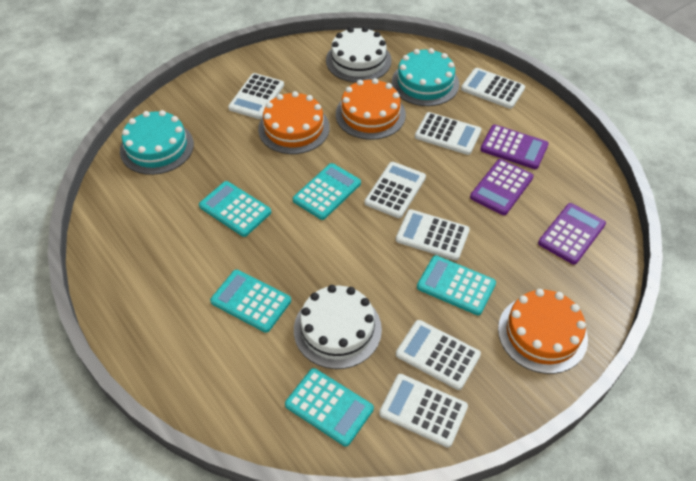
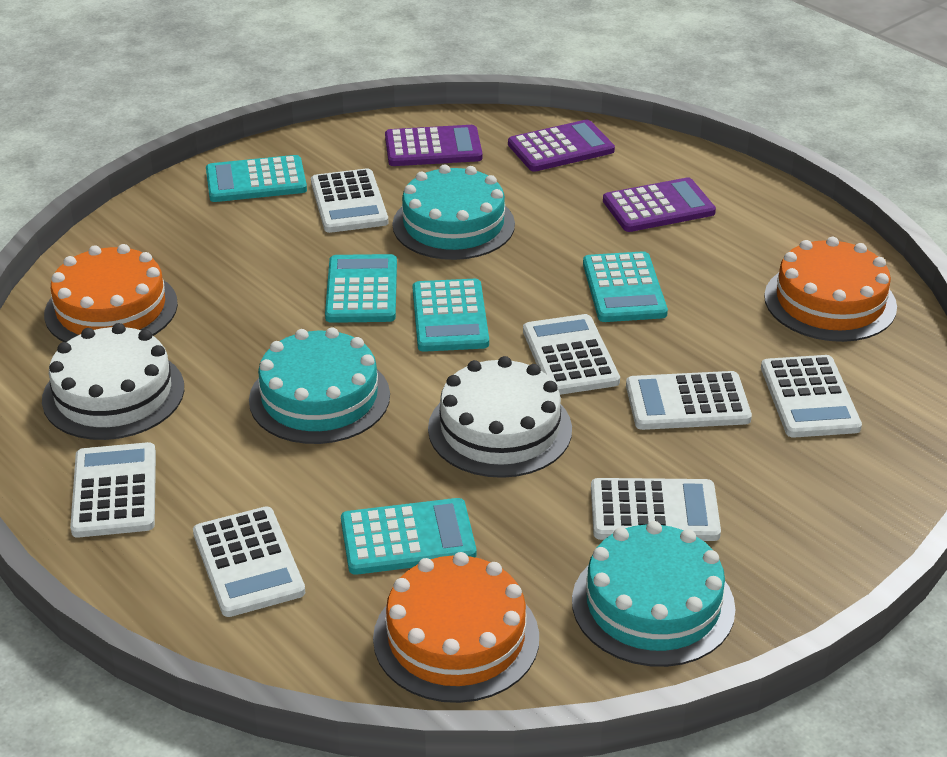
turquoise cake: [120,110,194,175] [392,48,459,106] = 2 -> [249,327,390,444] [392,165,515,260] [572,521,735,667] = 3

